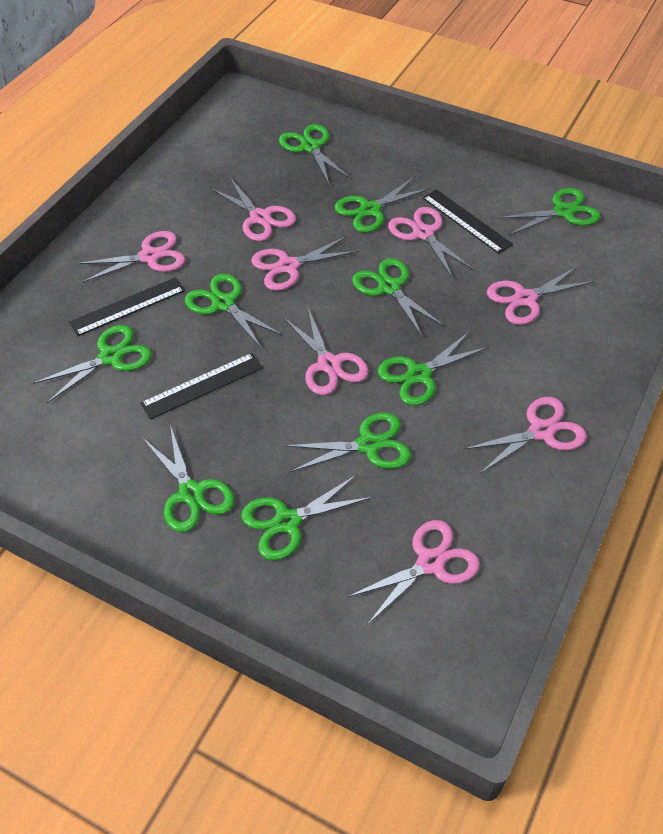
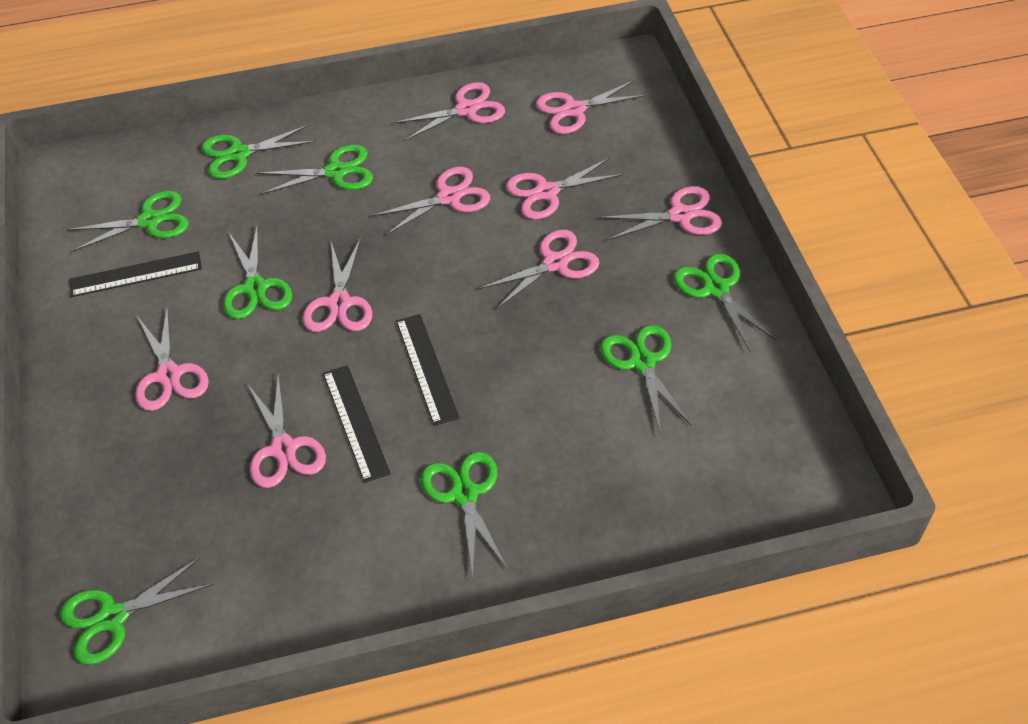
green scissors: [33,325,152,403] [143,425,235,532] [185,274,283,349] [241,474,373,560] [279,124,351,184] [284,412,411,472] [334,177,431,233] [352,258,445,336] [377,331,489,406] [497,188,600,235] = 10 -> [60,556,214,665] [67,190,189,252] [201,125,316,179] [223,224,292,319] [257,144,373,194] [421,452,508,577] [600,325,692,431] [673,253,777,351] = 8
pink scissors: [76,231,186,283] [210,176,296,241] [251,236,358,291] [283,308,368,395] [347,520,480,624] [388,207,474,279] [464,397,587,473] [487,266,595,325] = 8 -> [135,306,209,411] [247,373,326,488] [302,240,372,332] [372,167,490,236] [393,82,505,141] [478,230,599,309] [506,158,624,220] [536,80,647,134] [599,186,722,240] = 9

